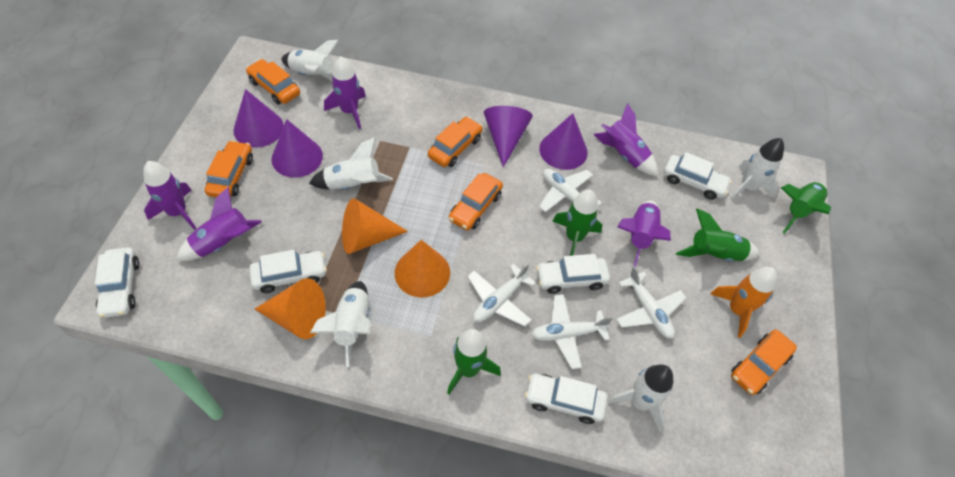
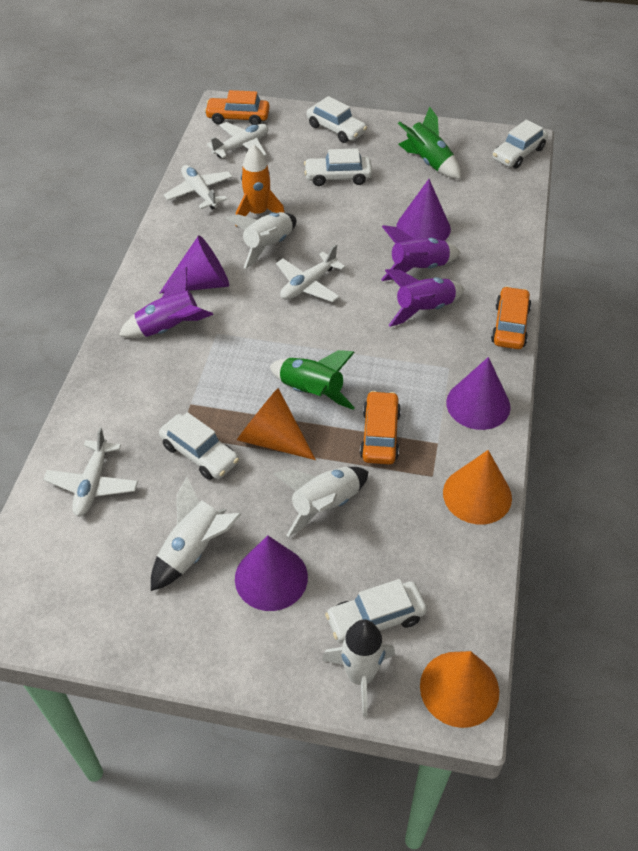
green rocket: [447,329,501,395] [552,190,602,256] [676,208,760,261] [781,182,831,234] = 4 -> [270,350,355,410] [398,107,461,179] = 2
orange car: [205,140,253,197] [246,59,300,105] [428,117,483,167] [449,173,503,231] [731,329,797,395] = 5 -> [205,90,270,125] [360,391,401,464] [491,286,531,349] = 3
purple rocket: [143,161,197,230] [176,187,262,261] [324,56,366,129] [593,103,658,177] [617,200,671,267] = 5 -> [118,267,213,338] [381,225,461,281] [385,269,465,327] = 3
white rocket: [281,40,339,81] [309,137,393,190] [310,281,371,367] [607,364,673,432] [730,138,784,201] = 5 -> [151,477,242,591] [225,212,296,269] [274,467,368,537] [322,619,395,717] = 4

